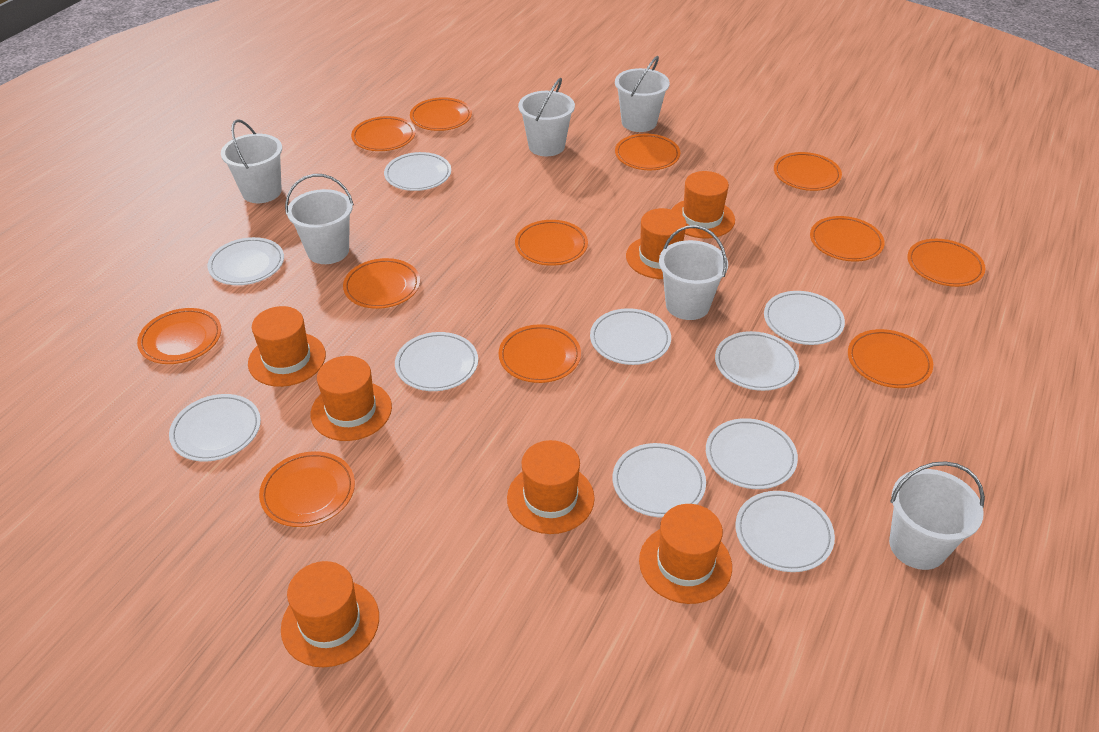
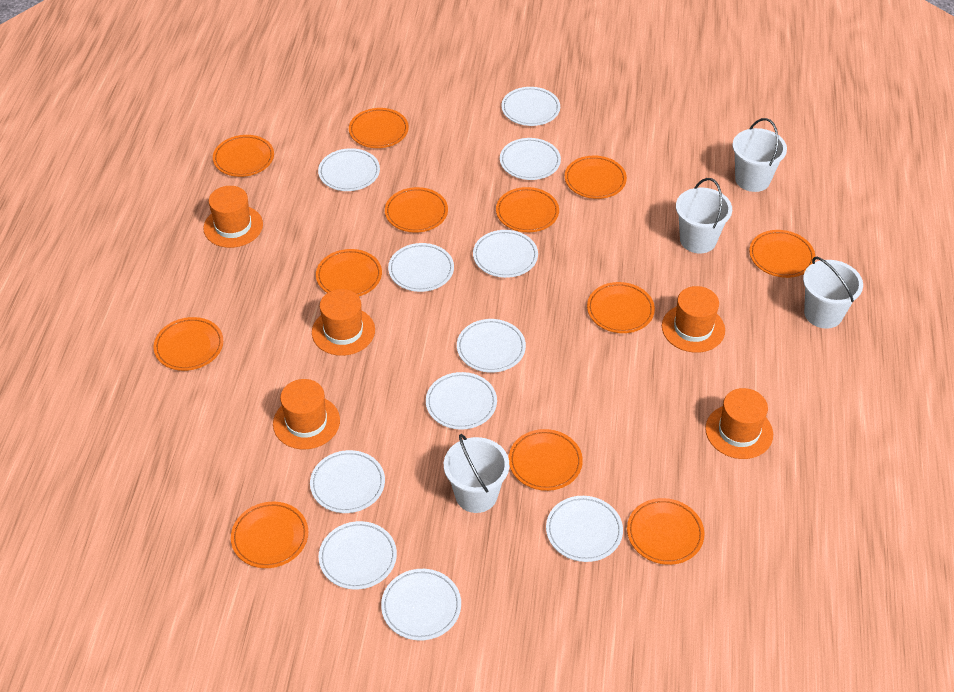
orange hat: [248,306,326,387] [281,561,379,667] [311,356,392,441] [507,440,595,534] [626,208,686,279] [639,504,732,604] [671,171,735,238] = 7 -> [203,186,263,248] [273,379,340,449] [312,289,375,356] [662,286,725,353] [705,388,773,459] = 5
white bucket: [221,119,282,203] [285,174,354,264] [518,78,575,156] [615,56,670,132] [659,225,728,320] [889,461,985,570] = 6 -> [444,434,509,513] [676,178,732,253] [732,118,787,192] [803,257,863,329] = 4
white plate: [169,394,261,461] [207,237,284,285] [384,152,451,191] [395,332,478,391] [590,308,671,365] [613,443,706,518] [706,418,798,489] [715,331,799,391] [735,491,835,572] [764,291,845,345] = 10 -> [310,450,385,513] [318,148,380,191] [319,521,397,590] [381,569,461,641] [388,243,454,292] [426,372,497,430] [457,319,526,373] [473,230,538,278] [500,138,561,180] [501,87,560,126] [546,496,623,562] = 11

